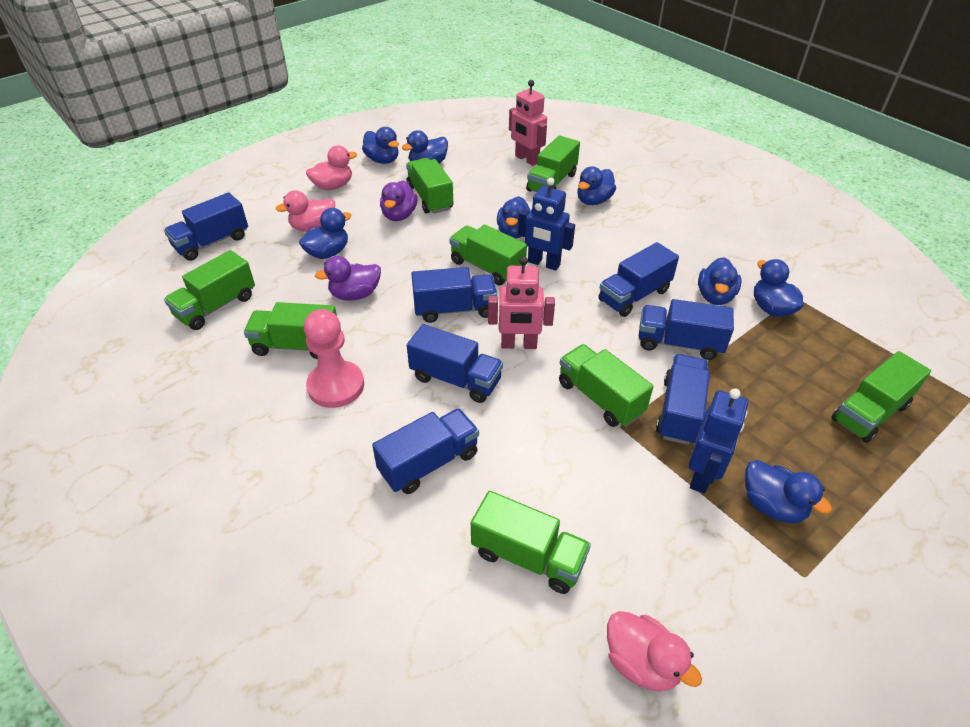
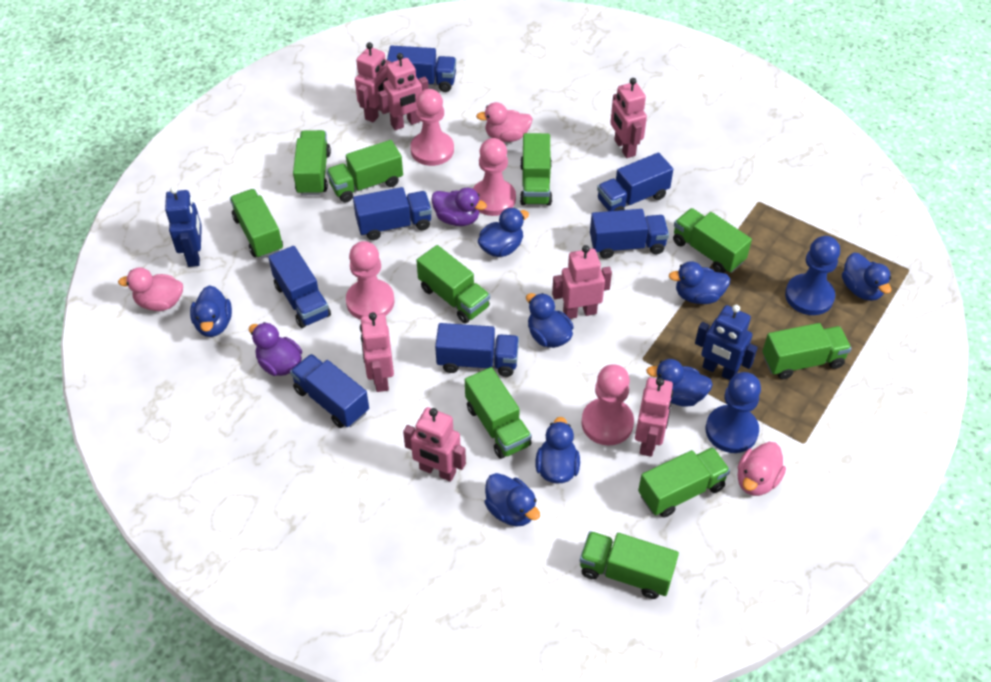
blue pawn: none = 0 -> [706,372,761,453] [785,236,840,315] = 2
green truck: [164,250,255,330] [244,302,337,359] [406,158,453,214] [449,224,527,285] [471,491,591,594] [526,135,580,192] [559,344,653,427] [831,351,931,443] = 8 -> [230,189,283,259] [293,130,331,195] [326,140,403,202] [416,245,490,324] [465,367,532,459] [520,133,552,206] [580,531,679,599] [638,447,730,518] [673,208,752,273] [762,323,852,379] = 10
pink pawn: [304,309,364,408] = 1 -> [346,241,395,320] [410,89,454,166] [473,138,516,216] [581,364,634,445] = 4
pink robot: [488,256,555,349] [509,80,547,166] = 2 -> [355,42,391,122] [360,312,394,392] [378,53,429,130] [403,407,466,482] [552,245,612,319] [610,78,647,158] [635,377,673,457] = 7

